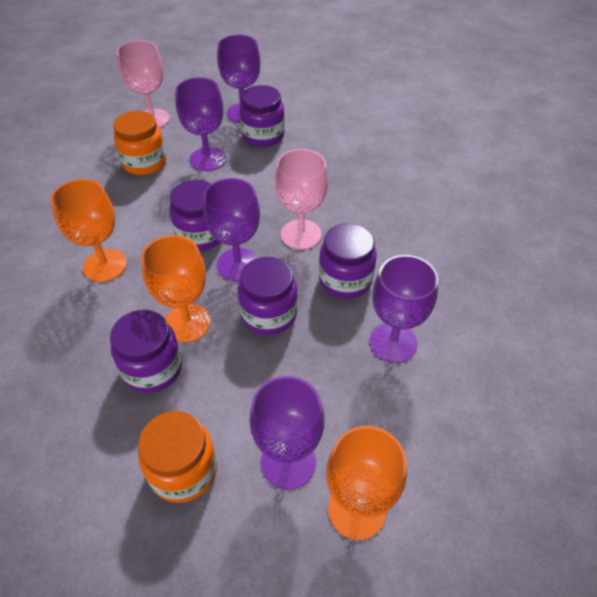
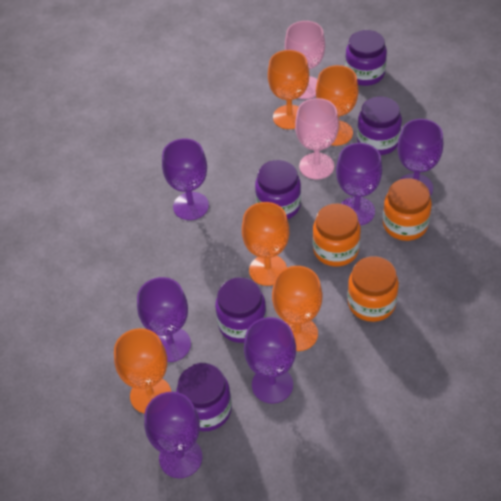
orange goblet: [51,179,127,282] [141,235,211,342] [326,426,407,540] = 3 -> [114,328,171,414] [242,202,289,286] [268,50,309,129] [272,266,322,351] [316,65,358,146] = 5
orange jar: [113,111,167,175] [138,411,217,503] = 2 -> [313,204,361,266] [347,256,399,322] [383,178,432,241] = 3
purple goblet: [175,77,226,171] [203,178,260,281] [217,35,260,123] [250,376,324,489] [369,255,438,363] = 5 -> [137,277,191,362] [144,392,202,478] [162,139,209,220] [244,317,296,403] [336,143,382,225] [398,119,443,195] = 6

